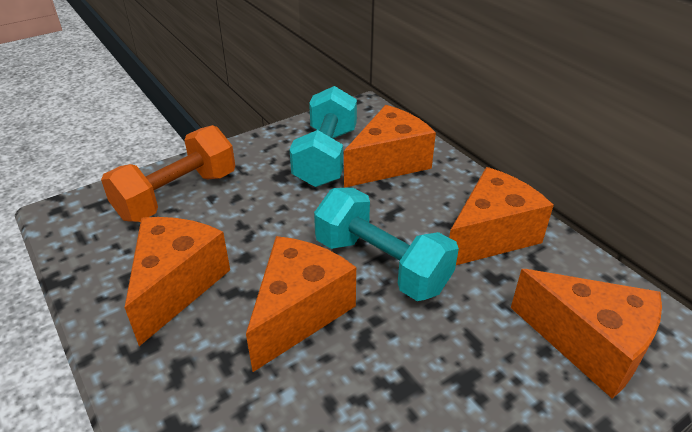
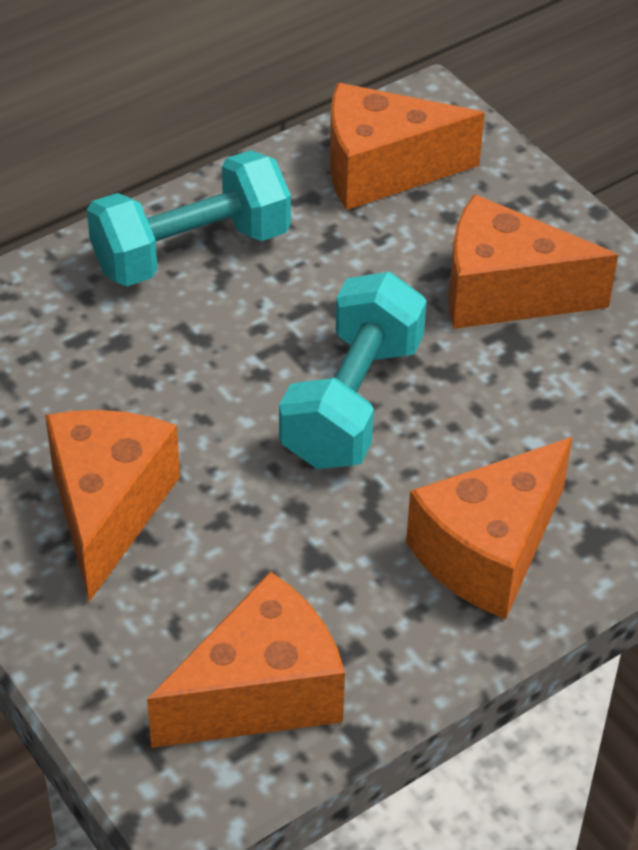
orange dumbbell: [101,125,235,222] = 1 -> none = 0

